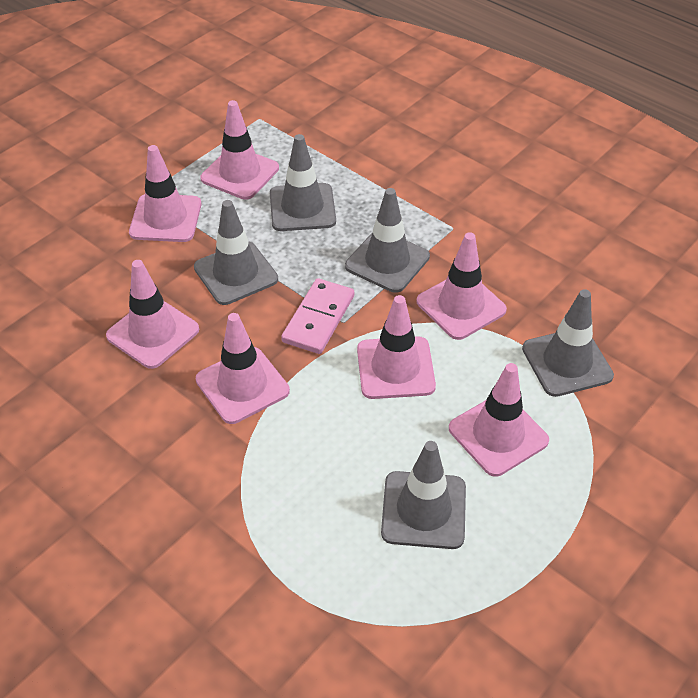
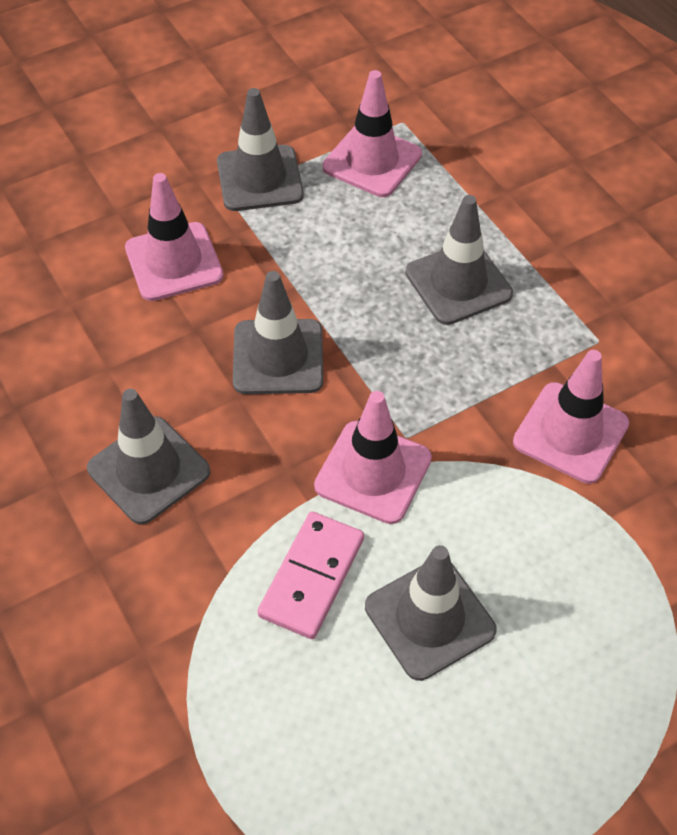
pink traffic cone: [106,260,199,369] [129,145,202,242] [196,313,290,424] [200,100,279,200] [357,295,436,399] [417,232,507,340] [449,363,549,477] = 7 -> [125,173,224,301] [314,391,432,524] [323,70,422,197] [513,350,629,484] = 4

